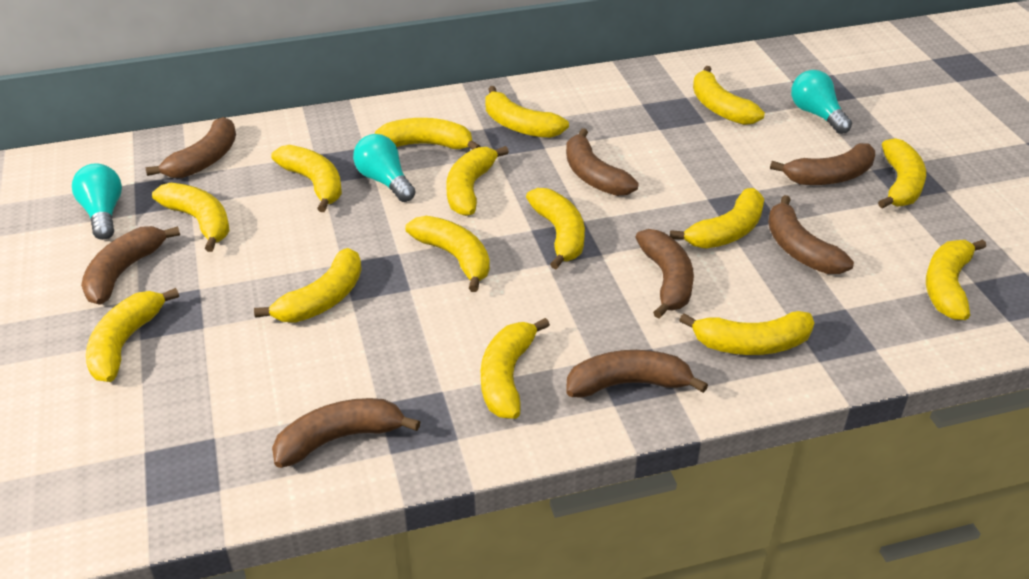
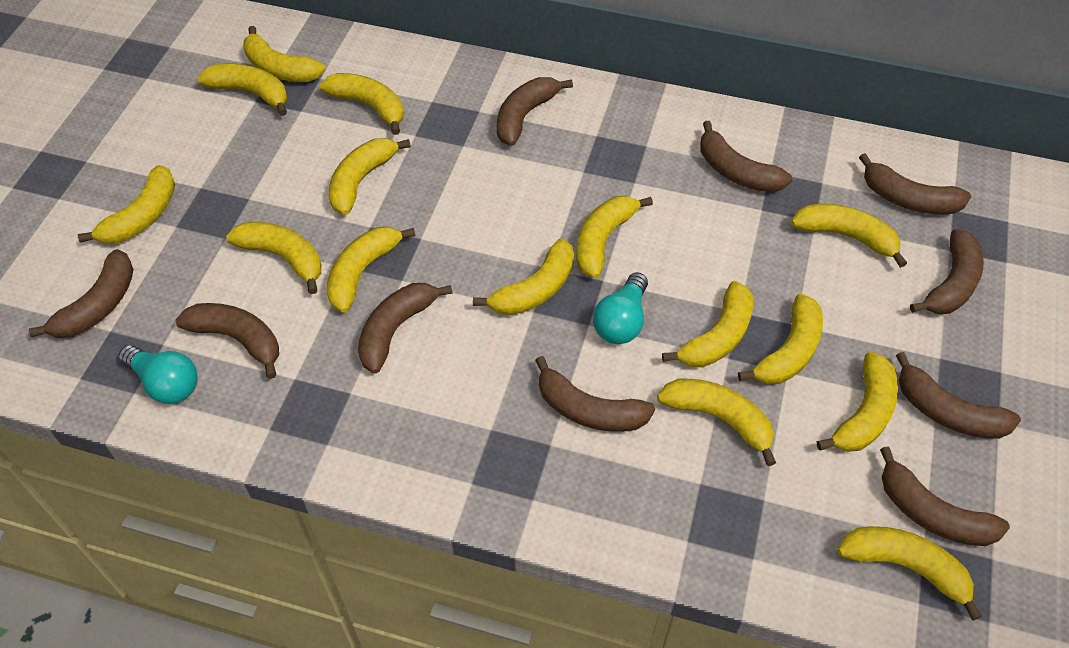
brown banana: [81,226,180,305] [146,117,236,178] [272,398,420,468] [566,128,639,196] [566,350,708,398] [635,229,694,318] [768,195,854,274] [770,143,875,185] = 8 -> [29,249,134,338] [175,303,279,379] [358,283,452,374] [497,77,573,146] [535,356,655,432] [700,121,792,192] [859,153,971,214] [880,446,1010,546] [896,352,1021,439] [910,229,984,314] = 10
turquoise light bulb: [72,164,122,240] [353,134,415,202] [791,70,852,134] = 3 -> [118,345,198,404] [593,272,648,344] = 2

